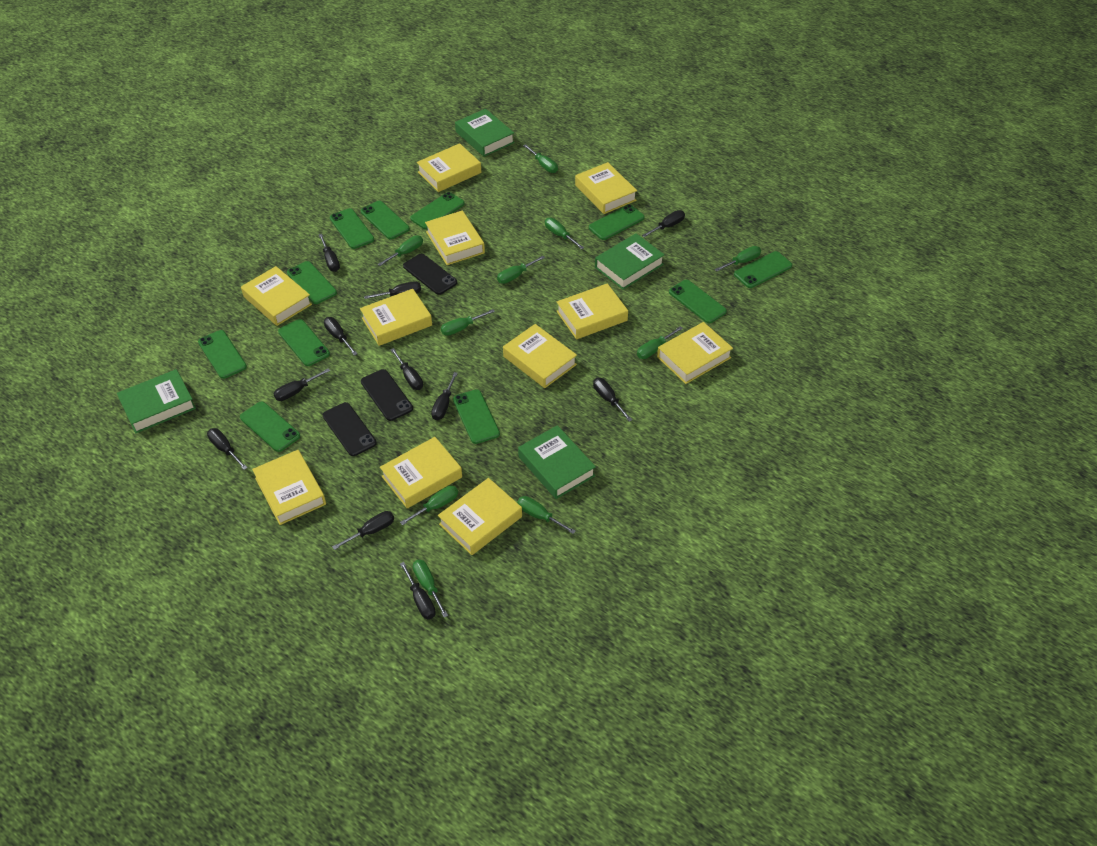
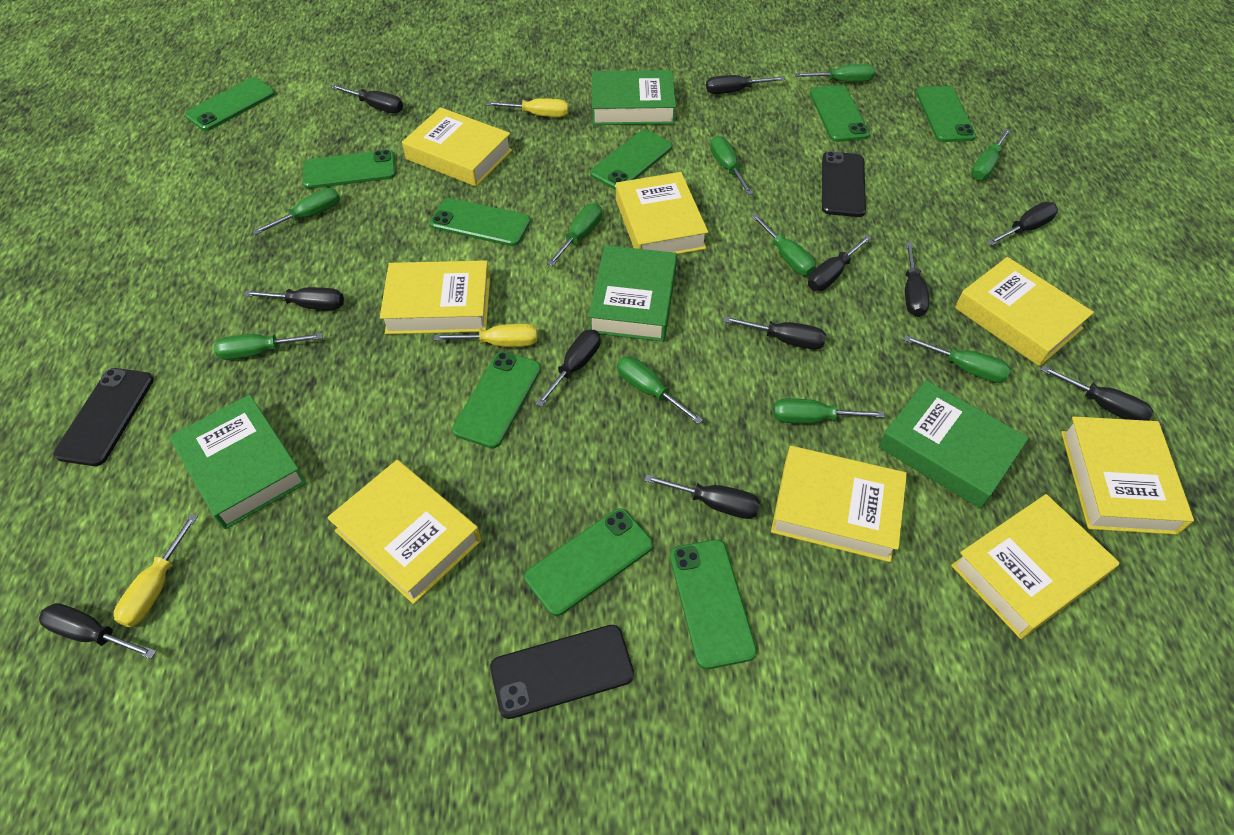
green phone: [198,330,247,379] [240,401,300,452] [278,319,330,366] [287,261,337,304] [330,208,374,249] [361,201,410,240] [410,192,465,229] [453,389,500,444] [589,205,645,240] [669,280,727,323] [734,251,792,288] = 11 -> [185,77,275,131] [303,150,396,189] [430,198,531,246] [452,351,541,448] [524,508,653,616] [590,130,672,190] [670,539,757,669] [810,85,869,142] [916,86,976,142] = 9
yellow book: [241,266,312,326] [252,450,326,525] [360,289,432,346] [380,437,462,508] [417,143,481,192] [425,211,485,265] [438,478,522,555] [503,324,577,388] [556,283,628,339] [575,162,637,214] [657,322,733,384] = 11 -> [327,460,481,604] [380,261,490,334] [402,107,512,187] [616,172,708,254] [771,446,907,562] [951,494,1120,639] [955,257,1094,366] [1061,416,1194,535] = 8
yellow screwdriver: none = 0 -> [114,514,198,627] [434,324,538,347] [487,98,569,117] = 3

